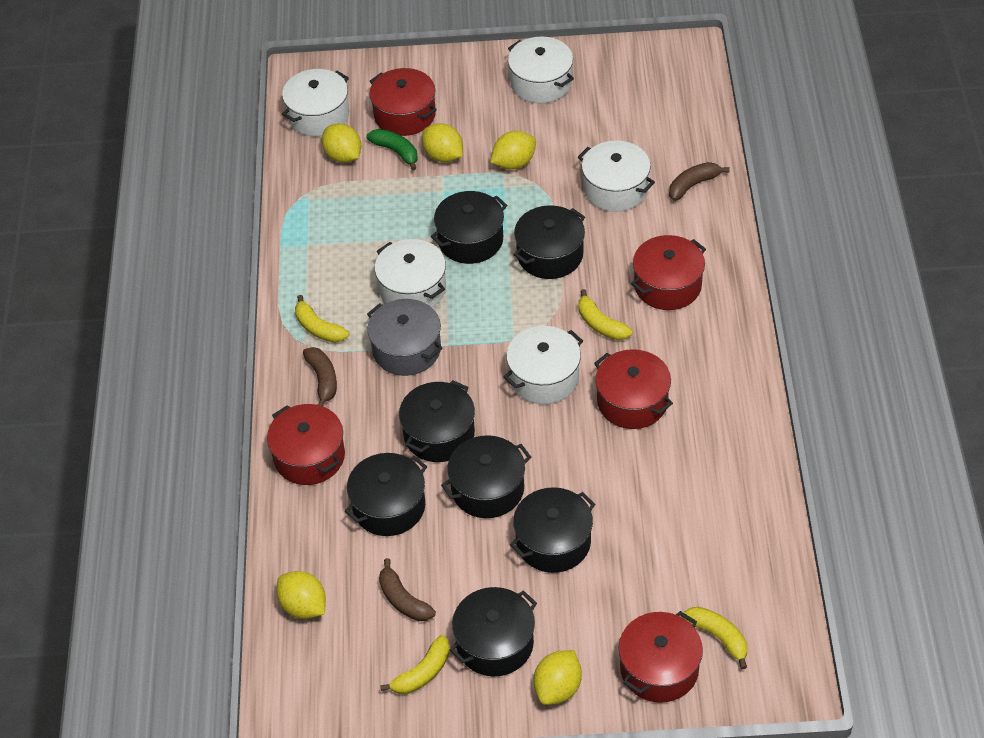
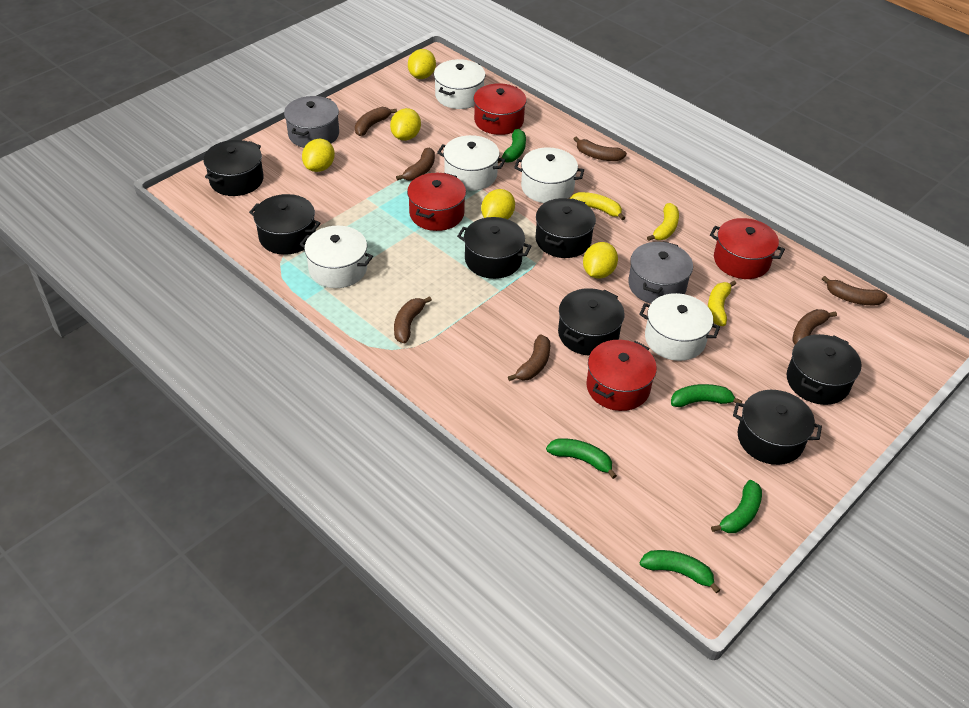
brown banana: [303,347,337,406] [379,558,436,621] [669,162,730,201] = 3 -> [355,107,397,136] [394,296,432,343] [396,148,435,181] [508,334,550,381] [574,136,627,161] [792,309,837,344] [822,276,887,305] = 7
green banana: [366,129,417,170] = 1 -> [498,129,526,163] [546,438,617,479] [639,550,720,594] [671,384,742,407] [711,480,762,533] = 5
grey pot: [367,299,443,376] = 1 -> [284,96,339,148] [628,241,693,304] = 2
red pot: [267,404,345,485] [369,68,437,136] [594,349,673,429] [618,611,703,703] [631,235,706,310] = 5 -> [407,173,466,231] [474,83,527,135] [586,340,657,411] [710,218,785,279] = 4
yellow banana: [295,295,349,343] [380,635,450,694] [578,289,632,340] [682,607,748,669] = 4 -> [570,192,625,220] [647,203,679,241] [708,281,736,326] = 3

